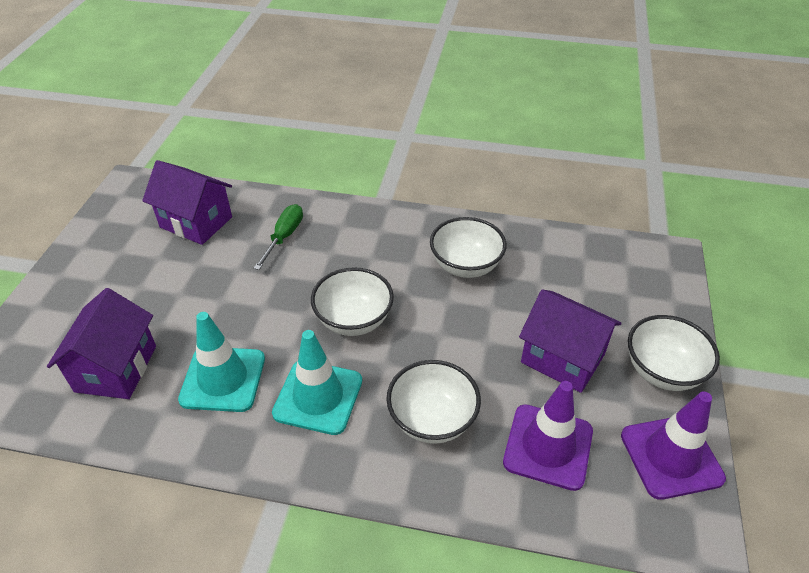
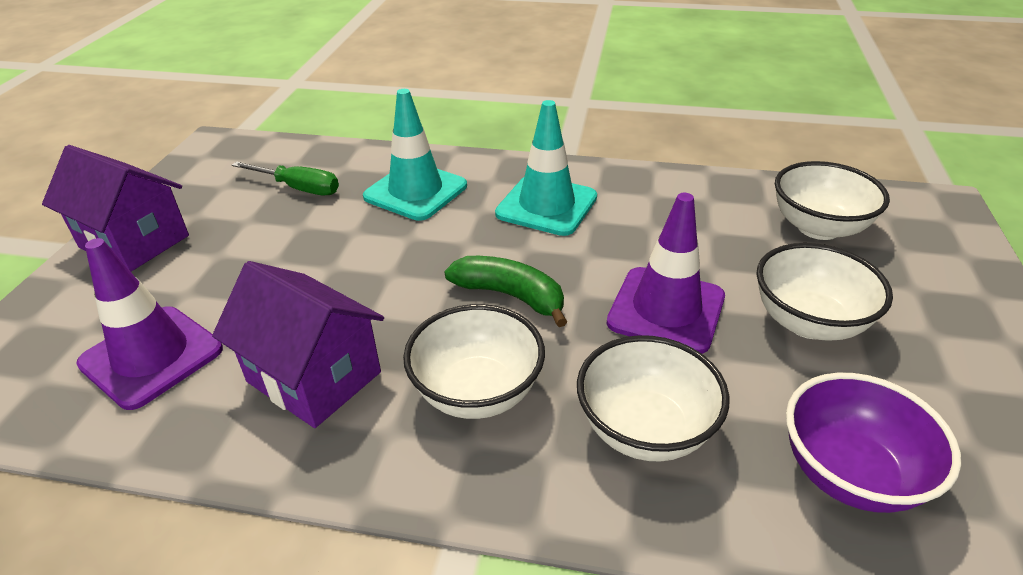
green banana: none = 0 -> [444,256,568,327] = 1
purple bowl: none = 0 -> [786,372,961,513] = 1
purple house: [47,288,156,399] [142,160,232,245] [519,289,622,393] = 3 -> [42,145,189,272] [212,261,384,428] = 2

